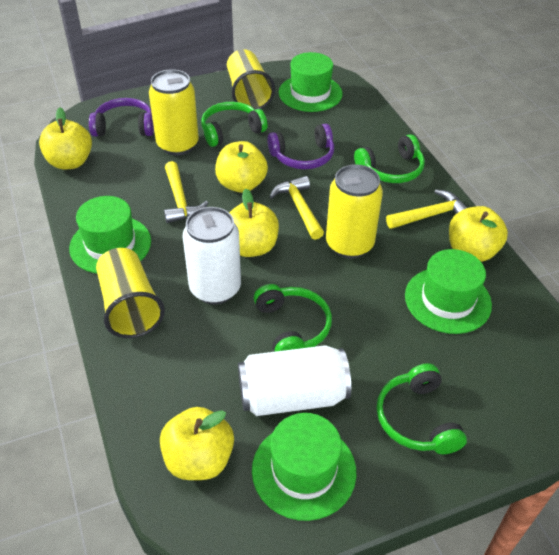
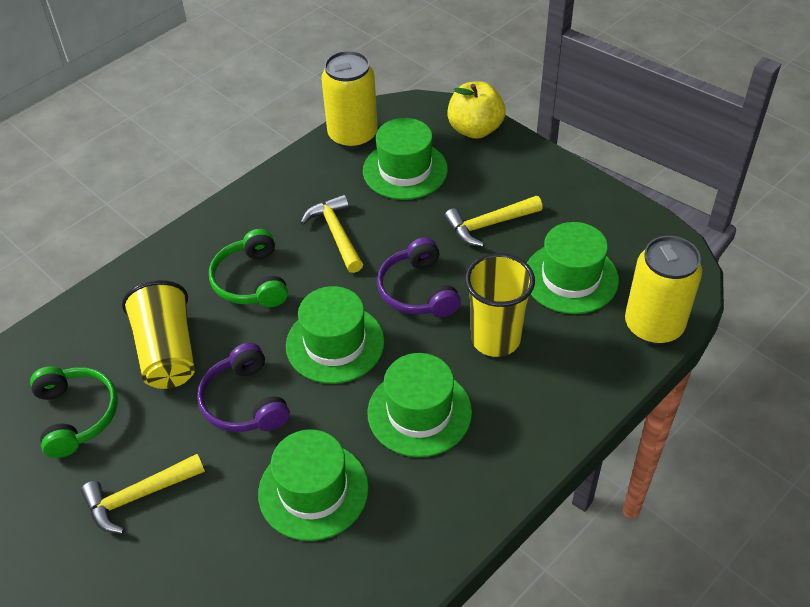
green hat: [69,196,151,273] [252,413,356,521] [278,52,343,112] [405,249,492,334] = 4 -> [258,429,369,541] [286,286,385,384] [363,118,448,200] [367,353,472,457] [527,222,619,314] = 5
green headphones: [201,102,268,147] [254,284,332,352] [354,134,425,183] [376,363,467,454] = 4 -> [30,366,118,458] [209,229,288,307] = 2
white can: [182,207,241,304] [238,345,351,416] = 2 -> none = 0
yellow apple: [39,108,92,170] [160,407,234,480] [215,141,268,193] [229,189,279,257] [449,206,508,262] = 5 -> [447,81,506,139] = 1

